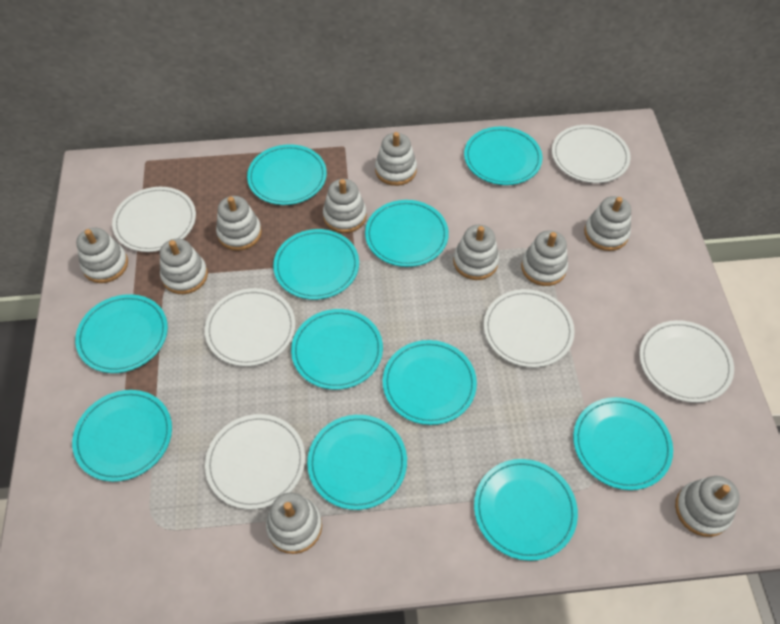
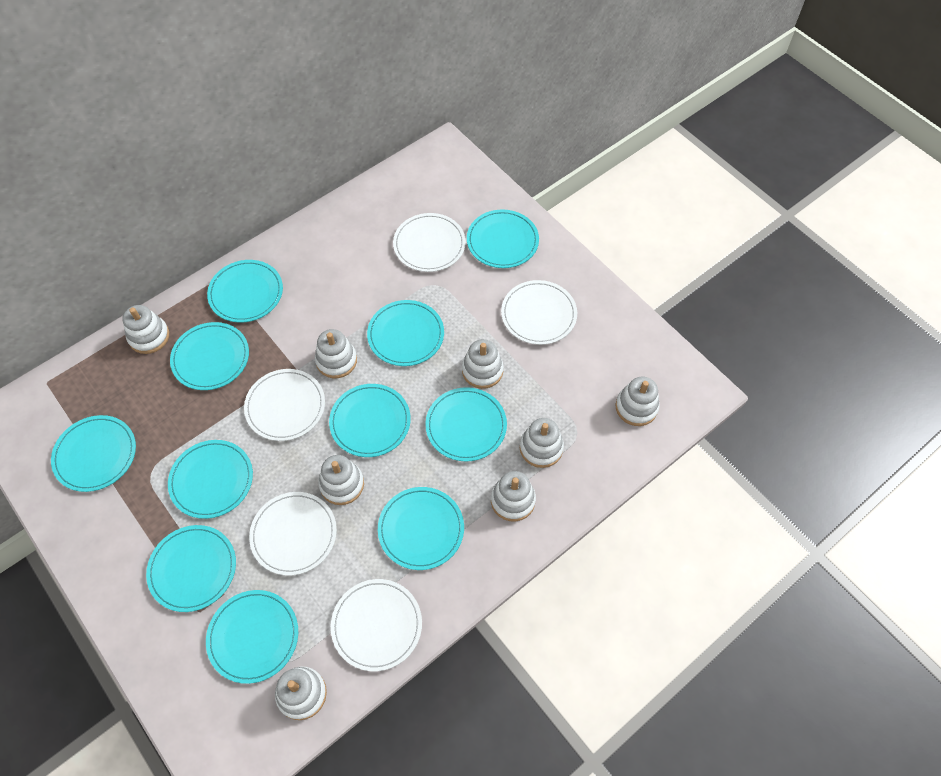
white plate: [112,187,196,252] [205,288,295,366] [205,414,305,509] [484,289,574,368] [552,125,631,183] [639,320,734,403] = 6 -> [244,369,325,441] [249,492,337,576] [331,579,422,671] [393,213,466,272] [501,280,577,345] = 5
white stacking toy: [76,228,128,283] [160,238,208,294] [216,196,262,251] [266,492,322,554] [323,179,367,233] [375,132,417,186] [453,225,499,280] [521,230,568,286] [584,196,631,251] [675,476,740,537] = 10 -> [122,305,169,354] [275,666,327,720] [315,329,357,378] [318,455,364,505] [462,339,504,389] [491,471,536,521] [520,418,564,468] [616,377,660,426] = 8

